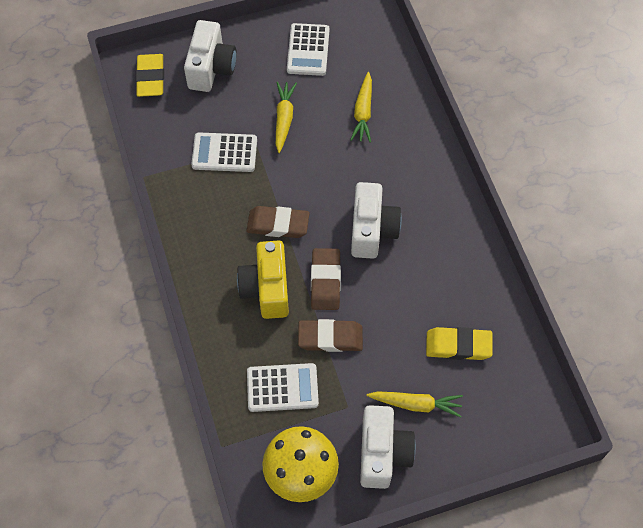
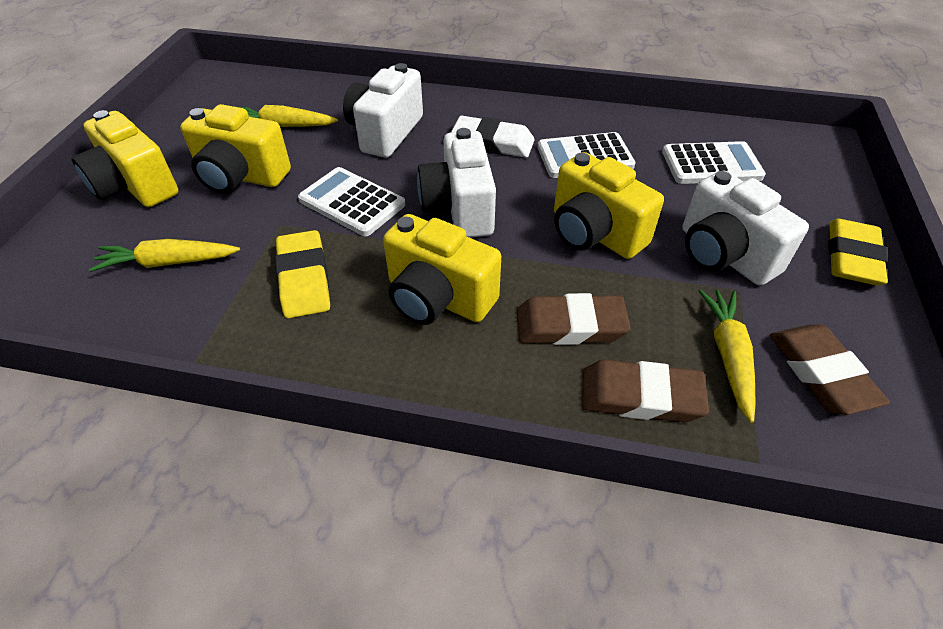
white eraser: none = 0 -> [451,116,535,158] = 1
yellow camera: [237,240,289,319] = 1 -> [72,110,178,207] [180,104,291,194] [383,214,501,325] [554,152,664,259] = 4
yellow mushroom: [262,426,339,502] = 1 -> none = 0

